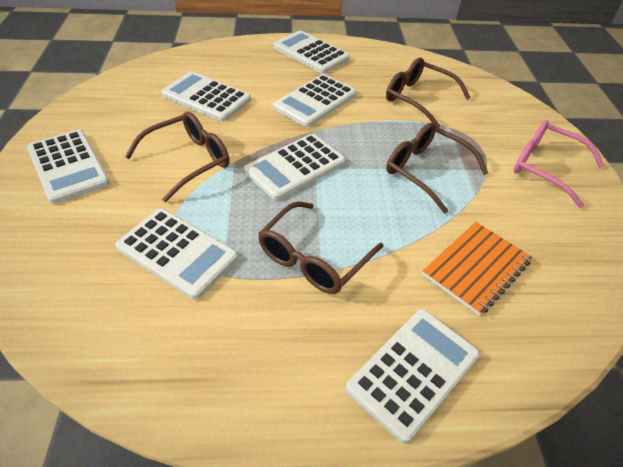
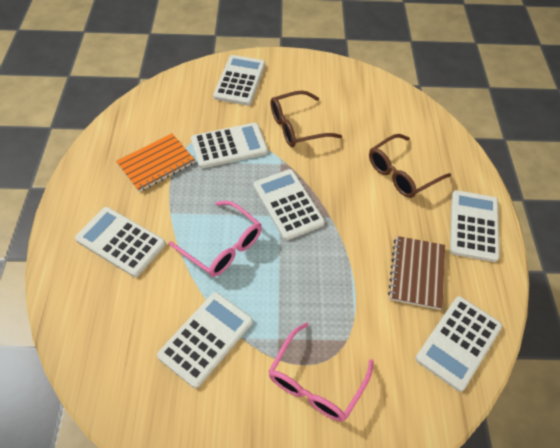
brown glasses: [125,112,229,202] [258,201,383,294] [386,58,471,128] [386,123,488,214] = 4 -> [270,90,342,147] [369,134,451,198] = 2
brown notebook: none = 0 -> [388,236,445,310] = 1
pink glasses: [514,120,604,208] = 1 -> [169,201,262,277] [268,322,374,422] = 2

